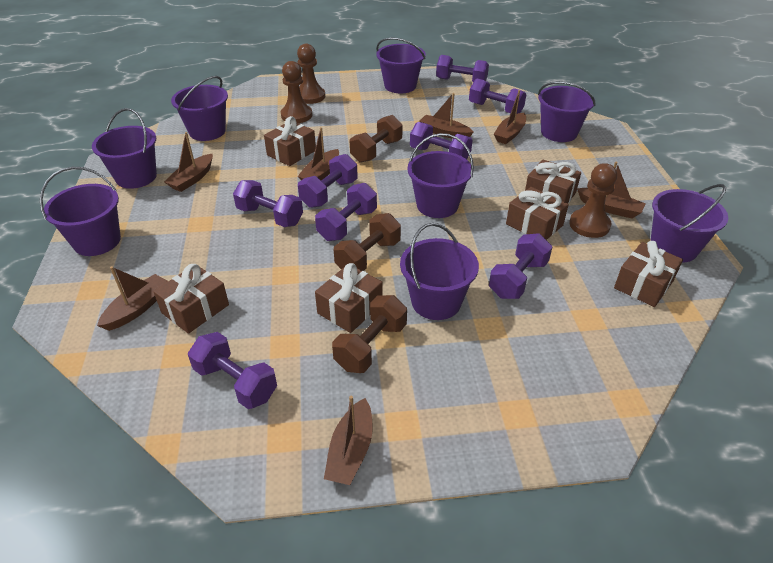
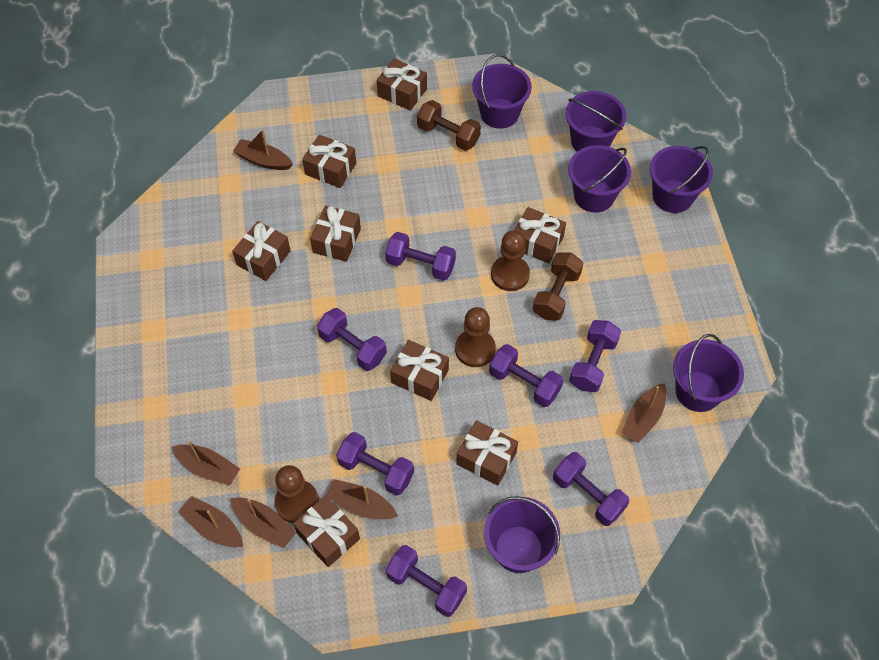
brown boat: [97,266,168,331] [164,132,213,192] [297,127,339,180] [324,396,373,485] [419,93,474,139] [494,90,526,144] [577,162,646,218] = 7 -> [172,441,240,485] [178,496,243,547] [231,497,296,549] [233,130,293,170] [326,479,398,519] [622,383,667,443] = 6
brown dumbbell: [332,295,407,373] [334,213,401,271] [350,115,403,163] = 3 -> [417,100,481,150] [533,252,583,321] = 2
brown gift: [153,264,229,334] [264,116,316,166] [315,263,383,333] [506,187,569,240] [525,160,581,204] [614,241,683,307] = 6 -> [232,221,291,281] [293,495,360,567] [302,135,356,188] [310,205,361,262] [377,59,427,111] [390,340,449,401] [456,420,518,486] [514,207,566,264] = 8
purple bucket: [40,167,121,256] [92,108,157,189] [171,76,228,141] [376,37,425,93] [400,223,479,320] [407,133,474,218] [538,81,595,142] [651,184,728,263] = 8 -> [472,54,532,129] [484,496,560,573] [566,91,626,151] [568,145,631,213] [650,146,713,213] [673,334,744,412] = 6
purple dumbbell: [188,332,277,409] [233,180,303,227] [298,154,358,208] [315,183,377,241] [410,122,473,159] [436,55,489,82] [469,78,526,114] [489,233,552,299] = 8 -> [317,308,387,371] [336,432,414,496] [385,232,456,281] [386,545,467,617] [489,344,563,407] [553,452,630,526] [569,320,621,392] = 7

